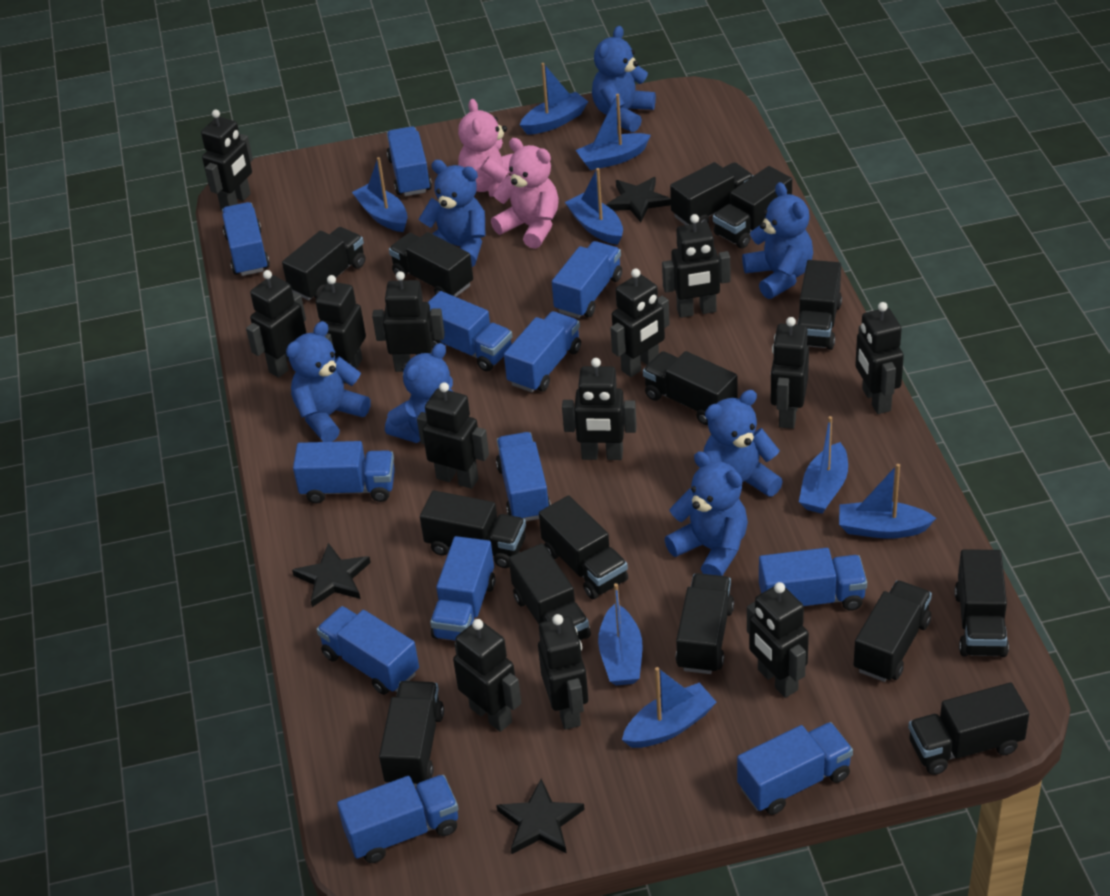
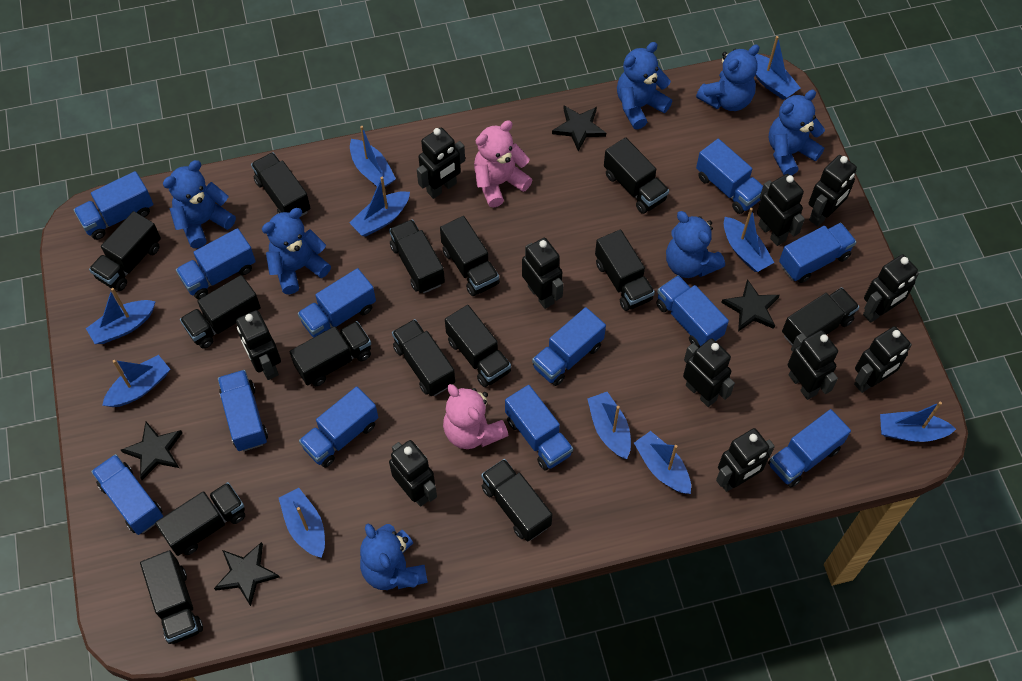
black robot: [201,109,253,210] [246,270,306,378] [316,275,366,384] [372,271,445,372] [417,382,489,489] [453,619,521,732] [538,614,588,730] [562,358,637,460] [610,268,670,377] [662,214,730,318] [747,582,809,698] [771,317,809,429] [855,302,904,414] = 13 -> [236,310,281,380] [389,440,437,507] [417,128,465,199] [522,238,564,309] [683,338,735,407] [716,428,775,492] [757,174,805,246] [788,330,838,400] [809,155,857,226] [854,326,912,393] [863,254,919,323] = 11
black star: [292,543,371,607] [497,779,585,854] [606,177,671,222] = 3 -> [121,422,182,480] [214,542,279,606] [552,106,606,151] [721,279,780,332] = 4
blue boat: [352,157,408,232] [520,63,588,135] [565,168,623,245] [576,94,651,170] [598,583,643,686] [622,667,717,748] [799,416,848,514] [839,464,936,539] = 8 -> [86,288,156,344] [102,355,170,407] [279,488,325,558] [349,177,410,237] [350,126,396,187] [587,392,631,459] [634,431,691,494] [724,208,774,272] [755,36,800,100] [880,402,956,442] = 10

